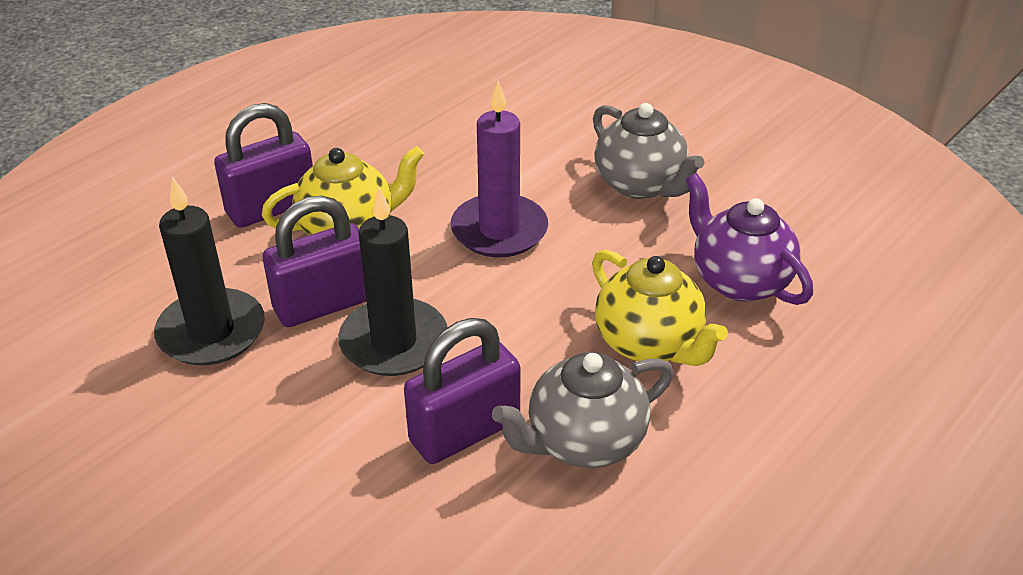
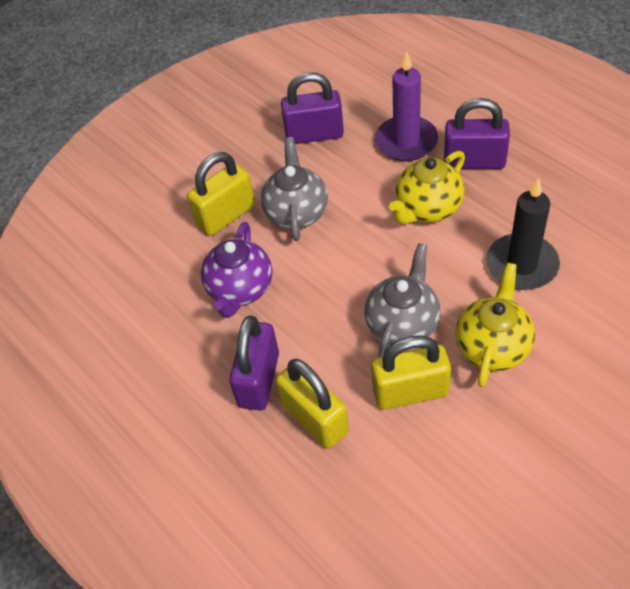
black candle: [154,178,265,365] [338,187,448,376] = 2 -> [486,177,560,290] = 1
yellow padlock: none = 0 -> [187,152,255,236] [276,359,349,449] [371,335,451,410] = 3

